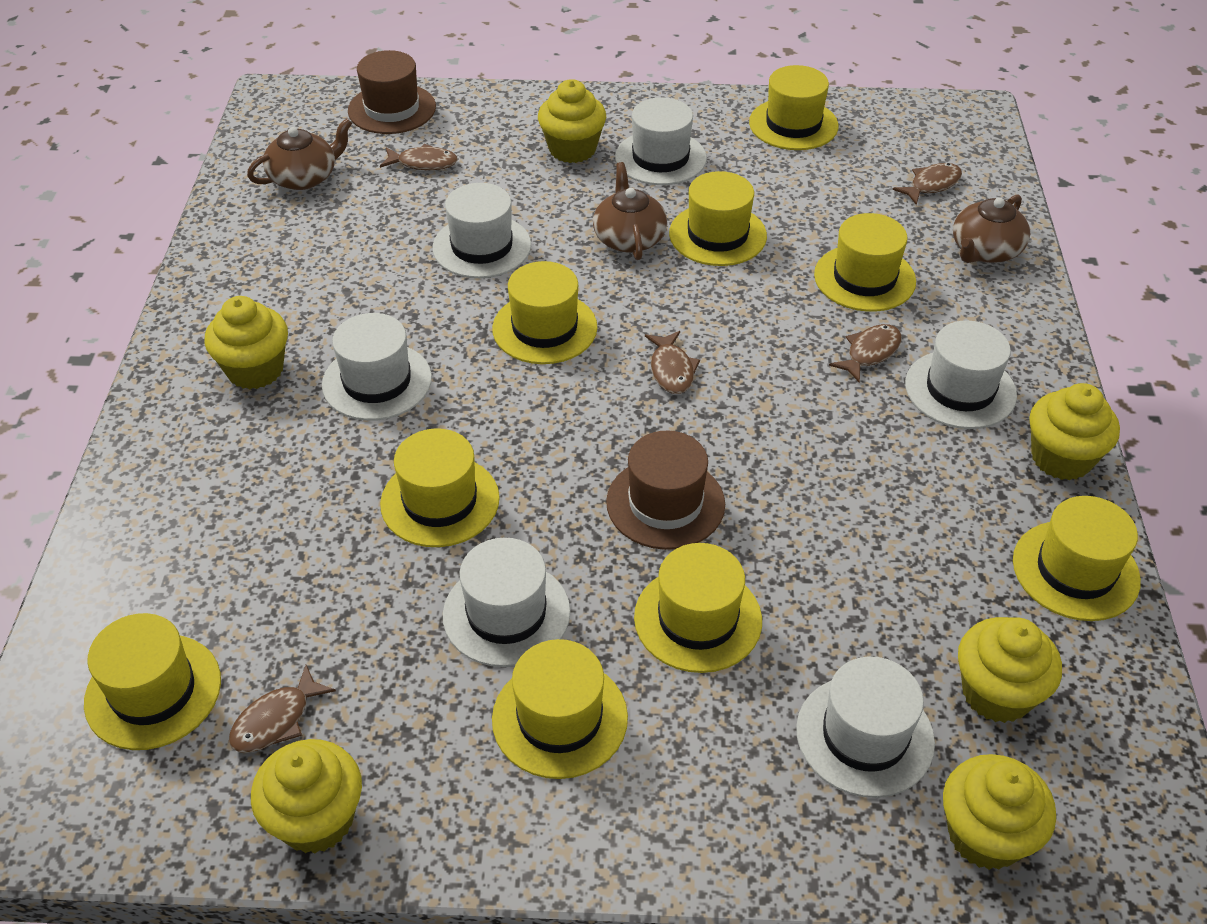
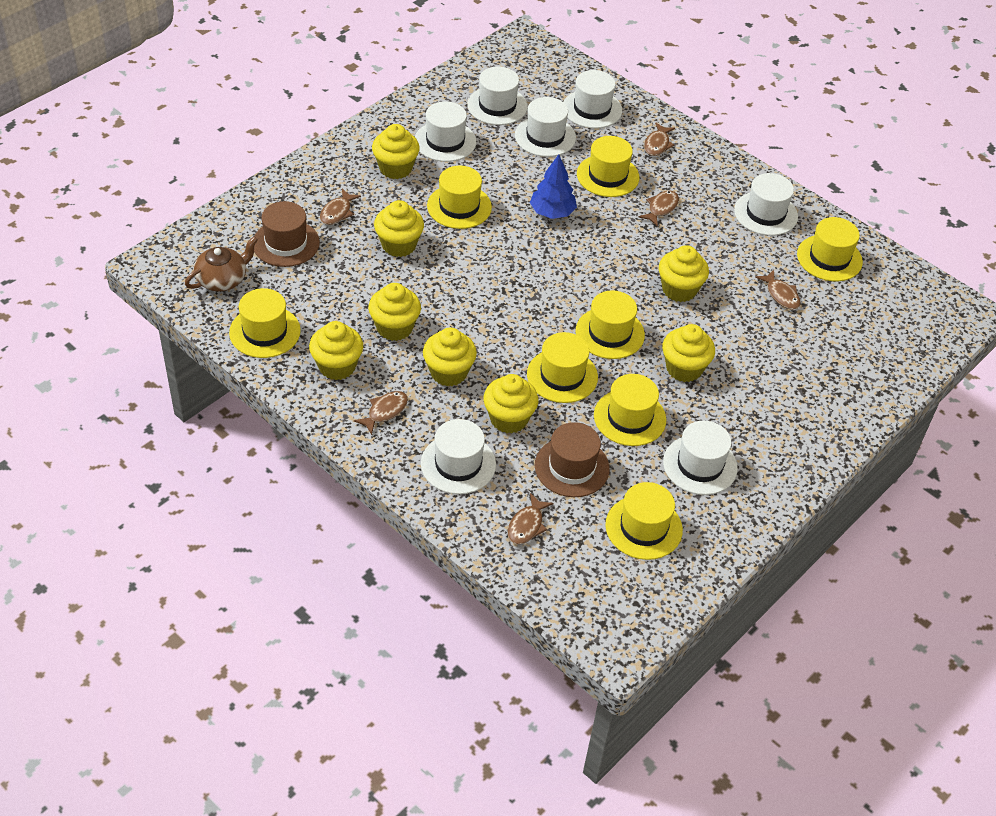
blue tree: none = 0 -> [530,154,577,219] = 1
brown fish: [229,665,336,753] [380,144,458,170] [645,331,700,394] [829,324,902,383] [893,163,962,205] = 5 -> [320,189,361,225] [354,391,408,435] [507,493,554,545] [639,191,679,227] [644,123,675,156] [755,270,801,310] = 6
brown teapot: [247,118,352,190] [593,162,668,260] [953,194,1030,263] = 3 -> [185,236,258,292] = 1
white hat: [322,313,432,421] [433,183,531,278] [443,538,570,667] [615,97,707,185] [796,656,935,798] [905,320,1017,429] = 6 -> [415,101,476,162] [421,419,496,494] [467,67,528,125] [515,97,576,157] [563,70,622,129] [663,421,738,495] [734,173,798,236] = 7
yellow cupcake: [204,296,288,389] [251,739,362,854] [538,79,606,163] [943,754,1056,870] [958,617,1062,723] [1029,383,1120,480] = 6 -> [309,321,363,380] [368,283,421,341] [372,124,420,179] [374,200,424,257] [423,327,477,386] [483,374,538,433] [659,245,709,302] [662,324,715,382] = 8
yellow hat: [84,613,221,750] [380,428,500,547] [492,261,597,364] [492,639,628,779] [634,543,762,673] [669,171,767,266] [749,65,838,150] [814,213,916,312] [1013,496,1141,621] = 9 -> [229,288,301,358] [427,166,492,229] [527,332,598,403] [576,290,645,359] [577,136,639,197] [594,374,666,446] [605,482,683,560] [797,217,863,281] = 8

